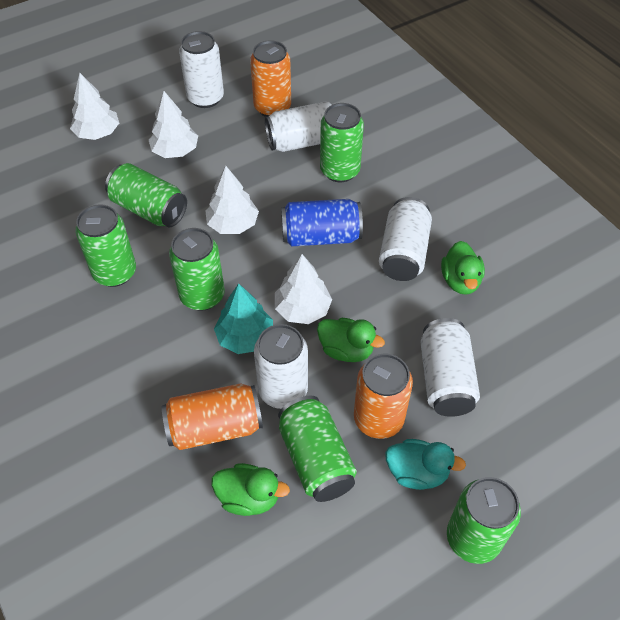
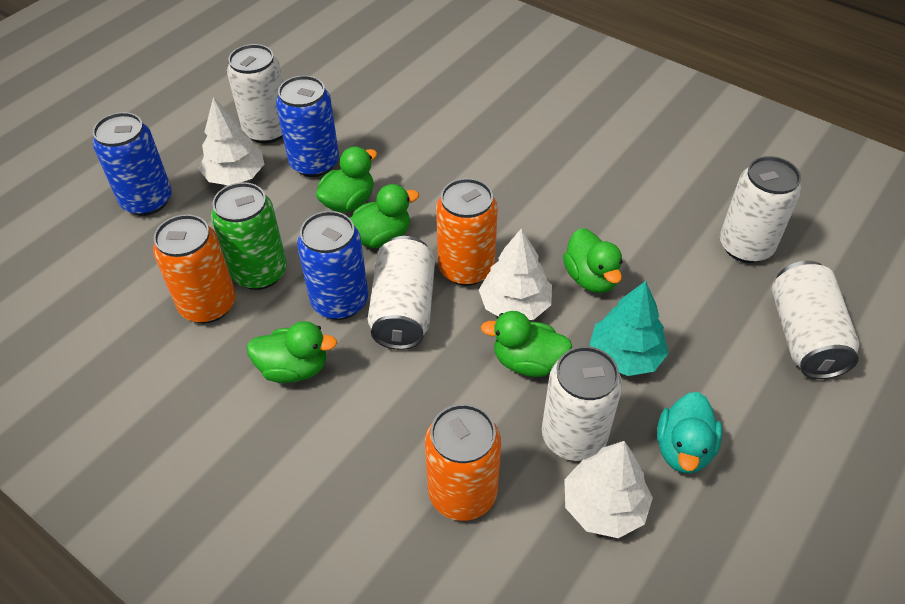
blue can: [281,199,363,246] = 1 -> [93,112,172,216] [276,75,339,177] [297,211,368,320] = 3
green can: [75,204,136,287] [105,163,187,228] [169,228,225,311] [278,395,357,502] [320,103,364,182] [447,477,521,564] = 6 -> [211,182,287,290] = 1
green duck: [212,463,290,516] [317,318,385,362] [441,241,485,295] = 3 -> [247,321,337,383] [316,147,377,213] [350,184,419,248] [481,311,572,377] [563,228,622,293] = 5
white tree: [70,73,119,140] [149,91,198,158] [206,166,259,234] [275,254,332,324] = 4 -> [199,97,264,185] [479,228,552,320] [564,441,653,538] = 3

